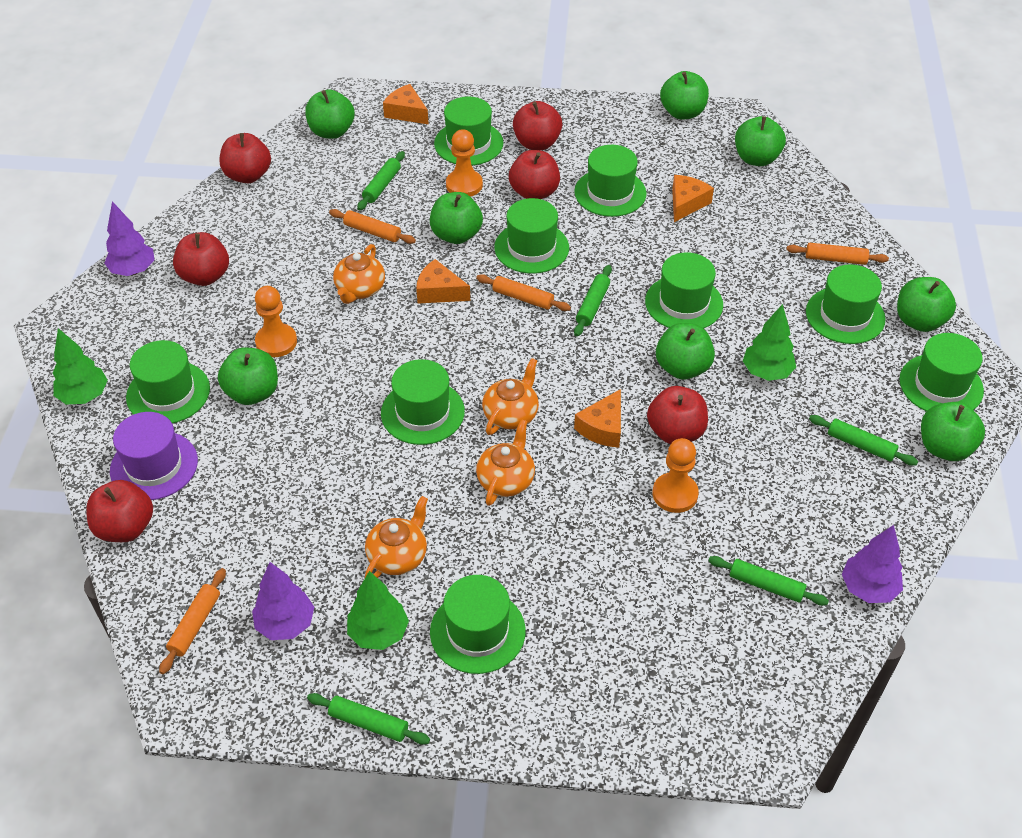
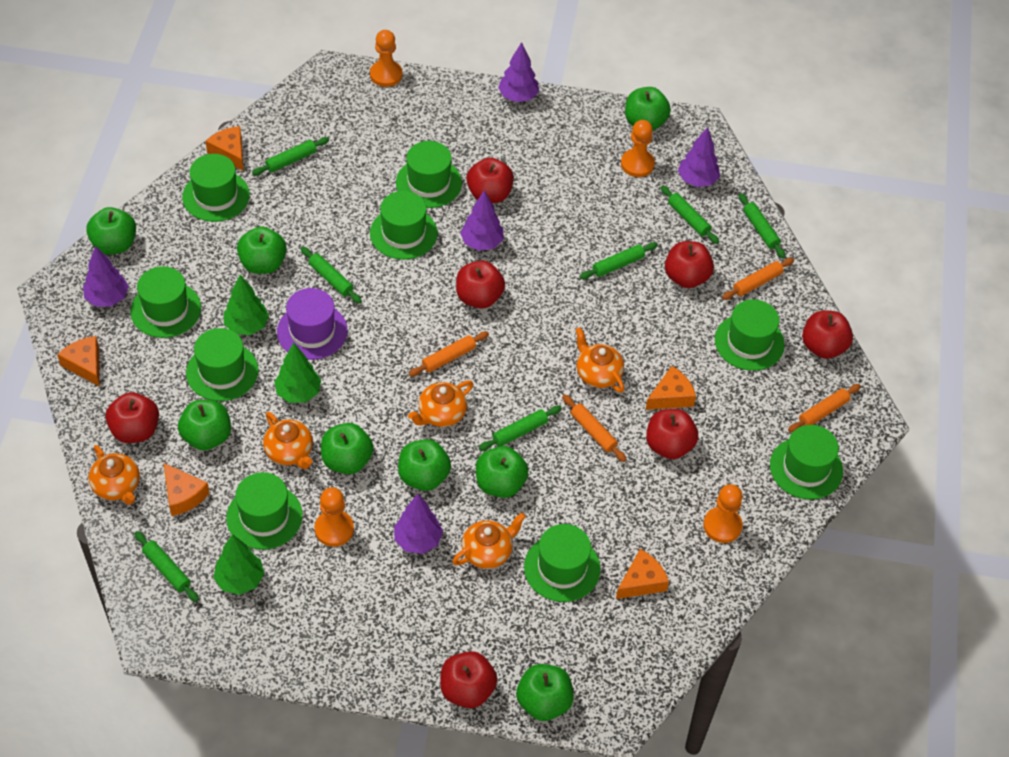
green rolling pin: [307,693,430,745] [357,151,405,211] [574,265,612,337] [708,556,829,606] [809,415,918,466] = 5 -> [134,531,199,602] [252,137,329,176] [301,247,362,304] [479,406,562,451] [580,242,658,279] [660,185,719,244] [739,193,786,258] = 7
orange cheese: [383,84,429,124] [416,259,470,304] [574,389,621,448] [672,175,714,222] = 4 -> [57,336,100,387] [164,463,209,516] [205,126,243,171] [616,549,669,599] [646,366,696,410] = 5
orange pawn: [255,286,297,357] [446,129,483,197] [653,438,699,513] = 3 -> [315,487,354,547] [370,30,402,87] [621,120,655,177] [703,484,743,543] = 4
orange teapot: [333,244,385,304] [365,496,428,578] [476,419,535,506] [482,358,539,435] = 4 -> [89,445,140,505] [263,412,313,469] [408,380,473,427] [452,513,526,569] [575,327,625,393] = 5
purple tree: [104,201,155,276] [252,562,314,640] [842,525,903,603] = 3 -> [83,246,129,306] [394,494,443,554] [460,190,504,251] [498,42,539,102] [678,127,720,187] = 5
red apple: [86,480,153,542] [173,232,229,286] [219,133,271,183] [509,150,560,199] [513,101,562,150] [647,386,708,444] = 6 -> [106,392,159,443] [440,651,497,708] [456,261,505,309] [466,157,514,203] [646,409,698,459] [665,241,714,288] [802,310,853,359] = 7

